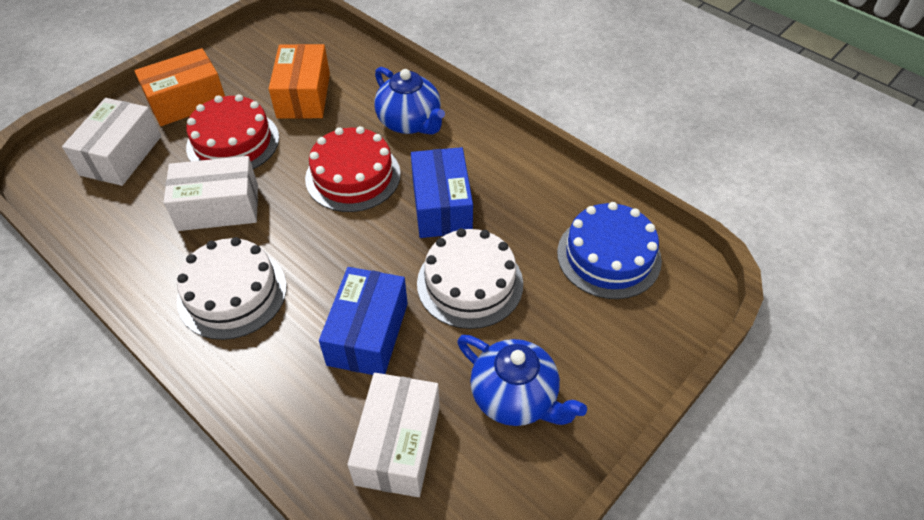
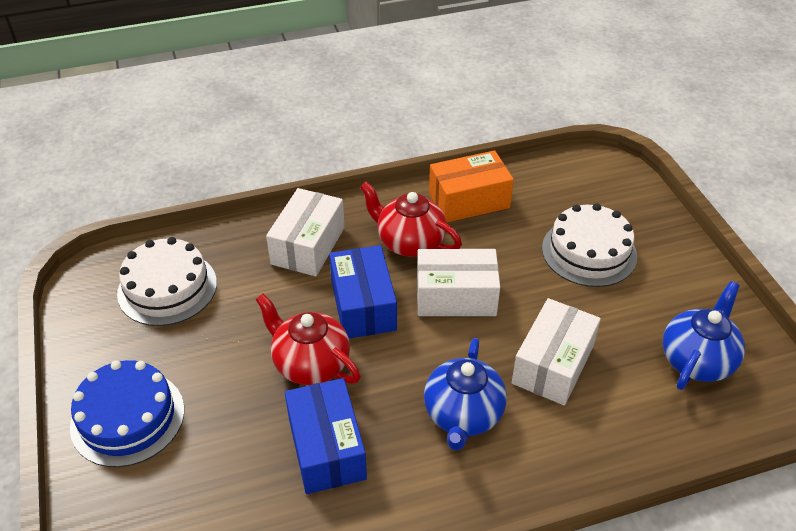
orange box: [134,48,225,126] [269,44,330,119] = 2 -> [429,150,514,223] = 1
red cake: [186,94,279,169] [305,126,401,212] = 2 -> none = 0
red teapot: none = 0 -> [255,293,361,385] [360,182,462,257] = 2

